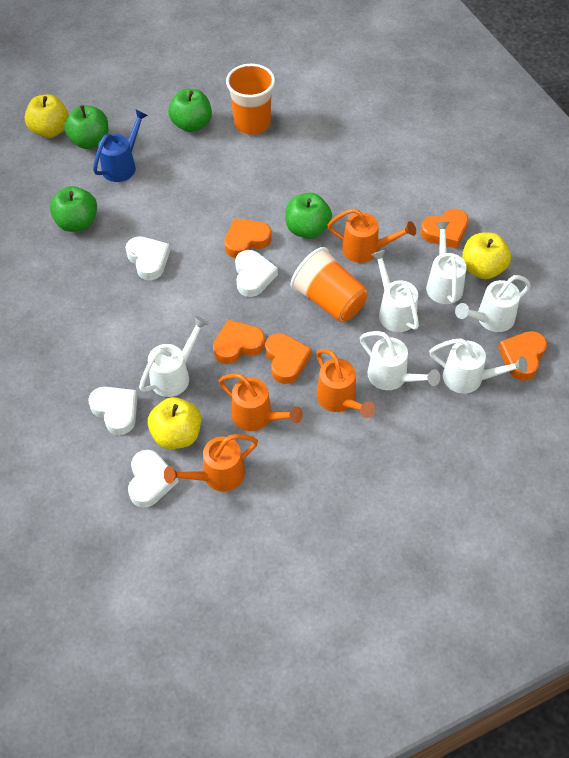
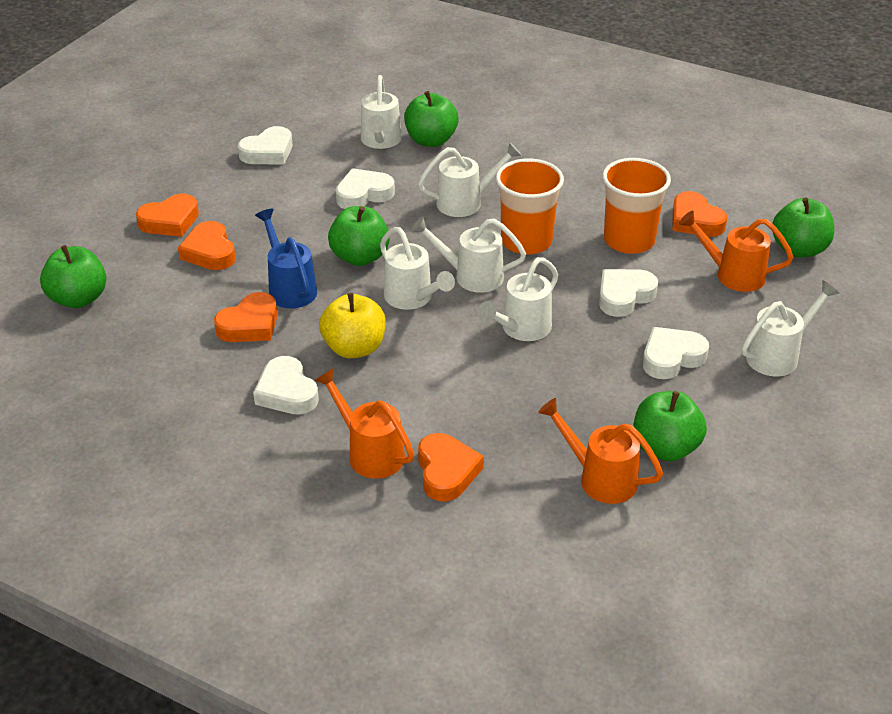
green apple: [50,186,97,232] [64,105,108,149] [168,89,212,132] [285,193,332,239] = 4 -> [40,245,106,308] [328,206,390,266] [404,91,459,147] [633,391,707,461] [772,198,834,258] = 5
orange watering can: [164,434,258,492] [219,373,303,431] [316,349,375,418] [327,208,416,263] = 4 -> [314,369,414,479] [538,398,663,504] [679,210,793,292] = 3
white heart: [89,387,137,435] [125,236,170,280] [128,450,178,508] [235,250,278,297] = 4 -> [238,126,292,165] [253,356,319,415] [336,168,395,209] [599,269,658,317] [643,327,709,379] = 5
yellow apple: [25,95,69,138] [147,397,201,449] [462,232,511,279] = 3 -> [319,293,386,358] = 1

